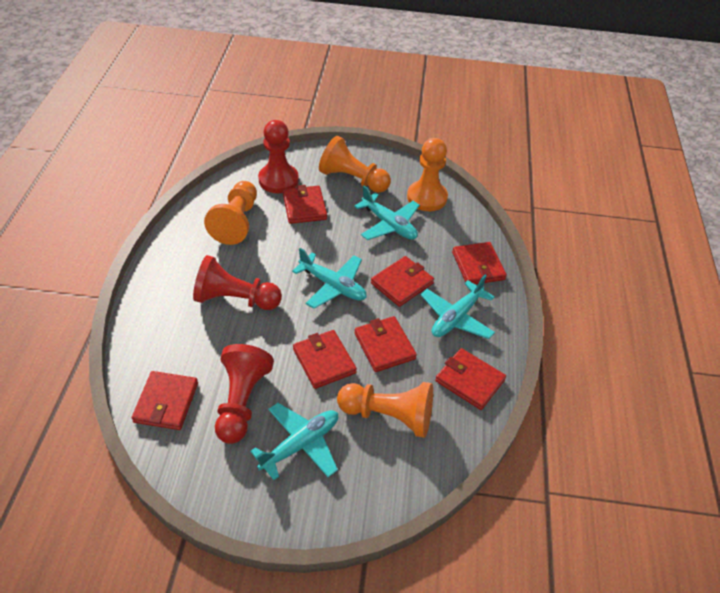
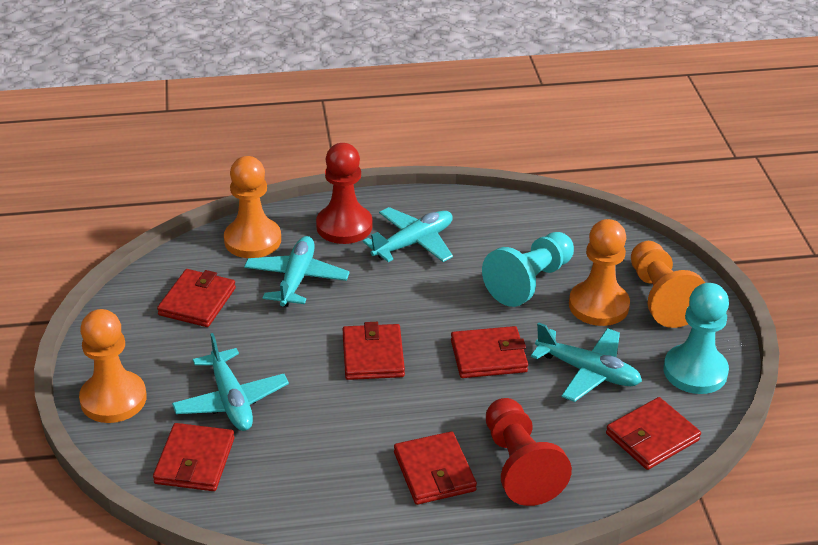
red pawn: [193,255,282,310] [215,344,274,444] [258,120,299,193] = 3 -> [316,143,373,244] [486,398,572,506] = 2
red wallet: [132,371,198,430] [283,185,327,224] [293,330,357,389] [354,316,417,372] [371,256,434,307] [435,348,506,410] [452,242,507,285] = 7 -> [153,423,235,491] [157,269,236,327] [343,322,405,380] [394,431,477,505] [451,326,528,378] [606,397,701,470] = 6
turquoise pawn: none = 0 -> [482,232,574,307] [663,283,729,394] = 2

